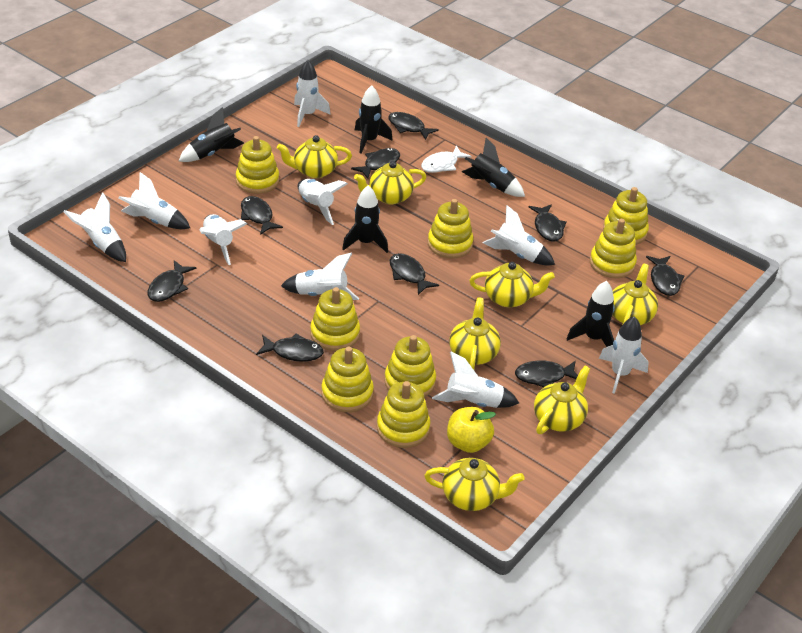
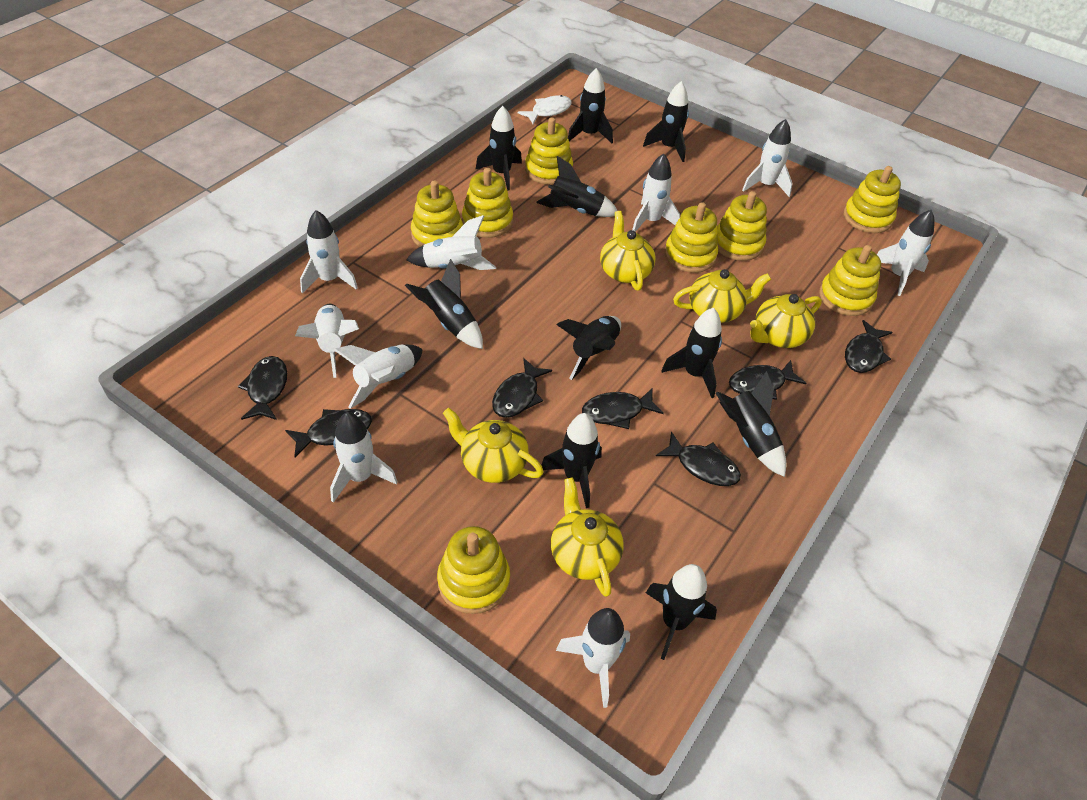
black fish: [148,260,196,302] [241,196,283,235] [256,334,324,362] [351,148,400,179] [388,112,439,140] [390,253,439,295] [515,361,578,387] [529,204,567,242] [646,256,684,296] = 9 -> [238,356,287,420] [285,409,372,457] [492,358,552,418] [582,388,664,429] [656,432,741,486] [729,360,806,400] [845,320,892,373] = 7
black rocket: [179,107,244,162] [342,185,388,253] [355,85,393,154] [462,138,525,197] [567,281,615,347] = 5 -> [405,259,483,349] [475,106,522,191] [536,156,618,217] [542,413,602,508] [556,316,621,380] [568,68,613,143] [643,81,689,162] [646,564,717,660] [661,308,722,398] [715,371,786,477] = 10
yellow apple: [447,407,496,453] = 1 -> none = 0
yellow teapot: [277,135,352,178] [354,161,426,205] [424,458,525,511] [449,297,501,370] [469,262,555,307] [534,366,590,434] [612,264,658,325] = 7 -> [443,408,544,483] [551,477,624,597] [600,211,656,291] [673,269,771,323] [750,294,822,348] = 5

